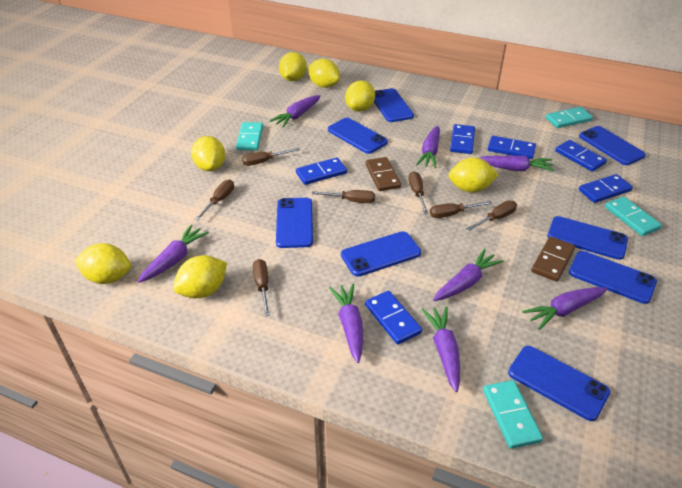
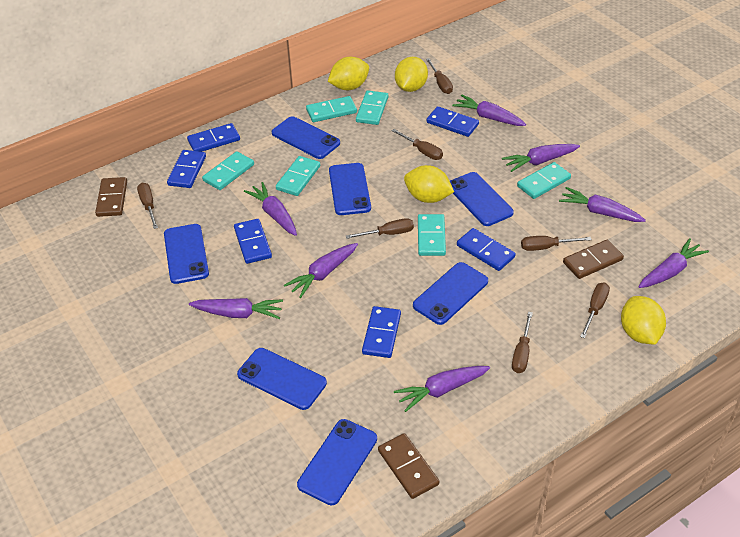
blue phone: [276,198,313,248] [328,118,388,154] [341,231,421,277] [374,88,414,122] [508,346,610,421] [547,216,628,260] [569,251,657,304] [579,126,646,165] = 8 -> [164,224,209,284] [237,348,327,410] [272,116,340,159] [297,419,377,505] [329,163,371,215] [413,262,488,325] [450,172,514,226] = 7
brown domino: [365,157,401,191] [531,236,575,282] = 2 -> [95,177,127,217] [378,433,439,499] [563,240,624,279] = 3
turquoise domino: [236,122,263,150] [483,380,543,449] [546,107,593,128] [605,196,662,236] = 4 -> [202,151,254,190] [276,156,320,196] [306,96,357,122] [356,90,388,125] [418,214,446,256] [517,162,571,199] = 6
yellow lemon: [74,243,131,284] [173,255,227,298] [191,136,225,171] [279,52,307,81] [308,59,340,88] [345,80,375,112] [448,157,499,192] = 7 -> [328,57,369,90] [395,57,428,92] [404,165,454,203] [621,296,666,345] = 4

